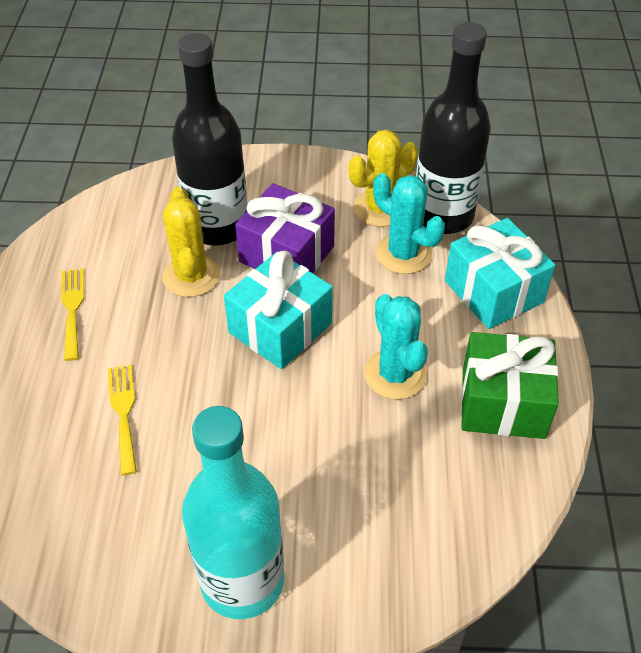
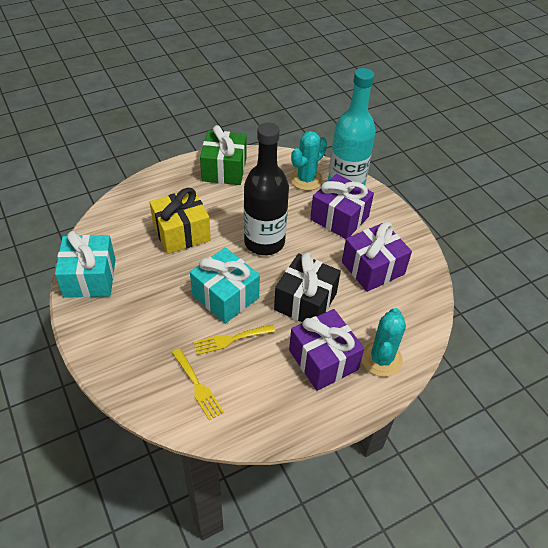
black bottle: [172,33,248,246] [416,22,490,234] = 2 -> [244,123,289,255] = 1
black gift: none = 0 -> [274,253,341,323] = 1
purple gift: [235,183,335,273] = 1 -> [289,309,364,391] [310,174,374,239] [342,222,412,292] = 3
yellow cactus: [162,187,220,297] [349,130,418,227] = 2 -> none = 0
yellow gift: none = 0 -> [150,188,211,254] = 1

